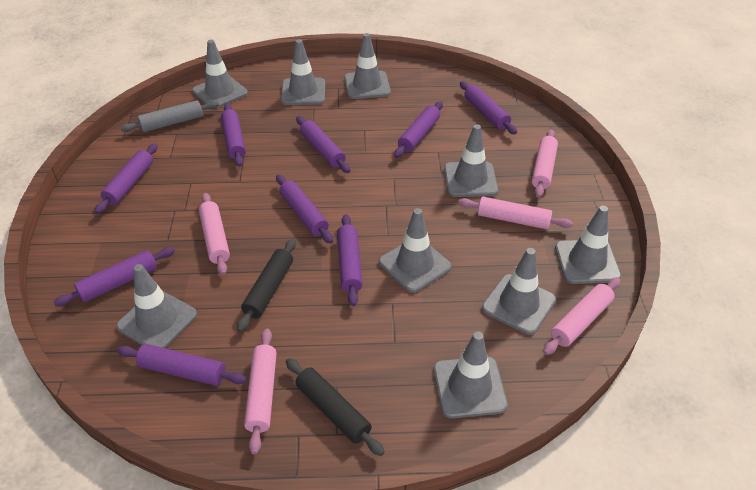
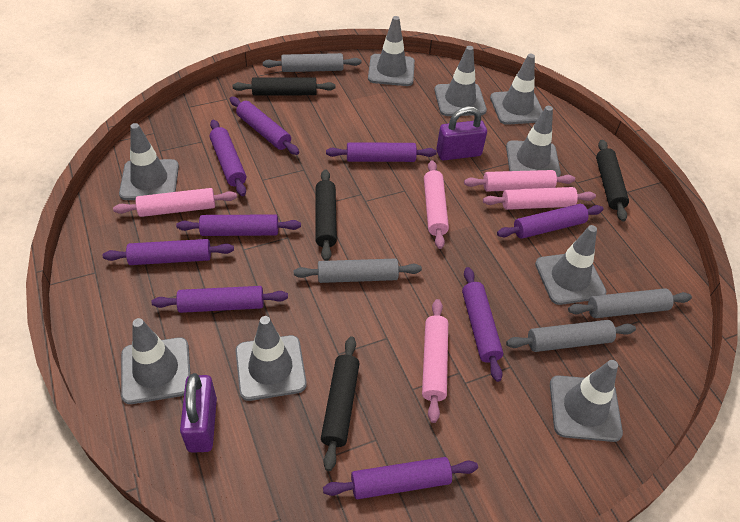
black rolling pin: [237,239,296,332] [286,358,385,456] = 2 -> [233,77,336,96] [315,169,337,261] [321,336,360,471] [596,139,629,221] = 4
grey rolling pin: [120,100,219,132] = 1 -> [263,53,362,72] [294,258,422,283] [506,320,636,352] [568,288,692,318] = 4
purple padlock: none = 0 -> [180,373,217,453] [436,106,487,160] = 2

